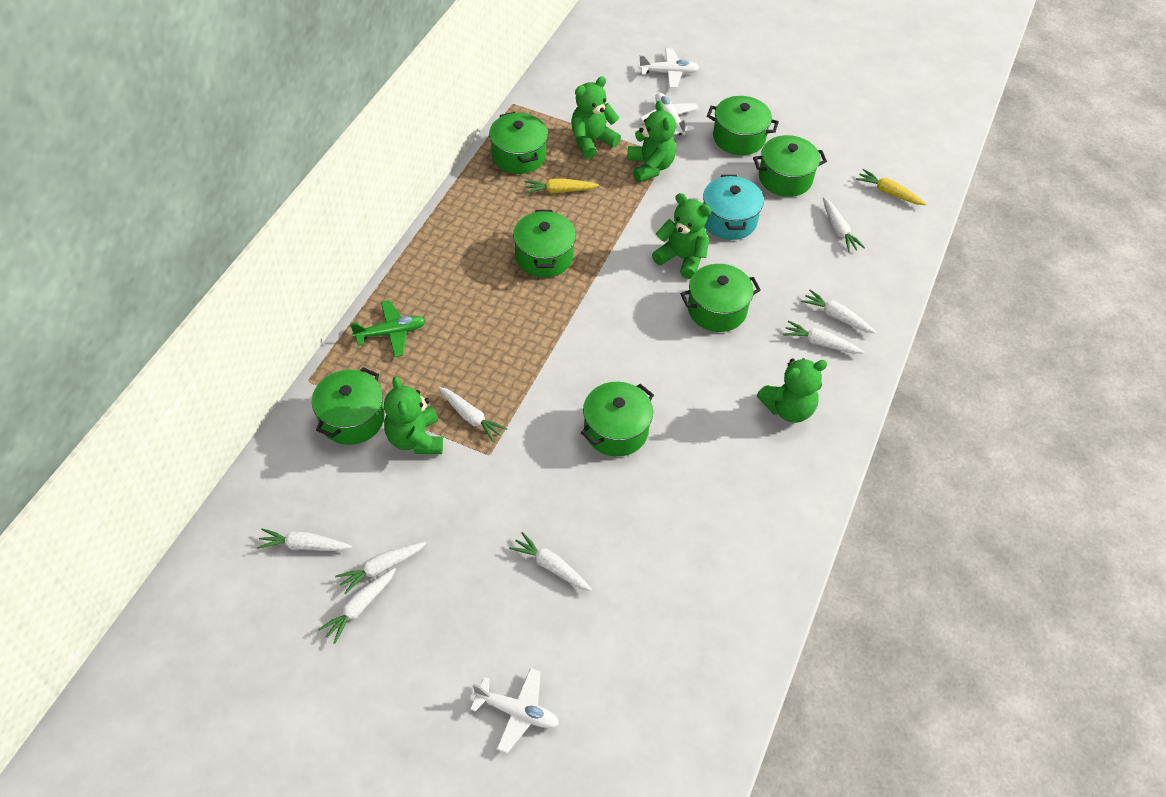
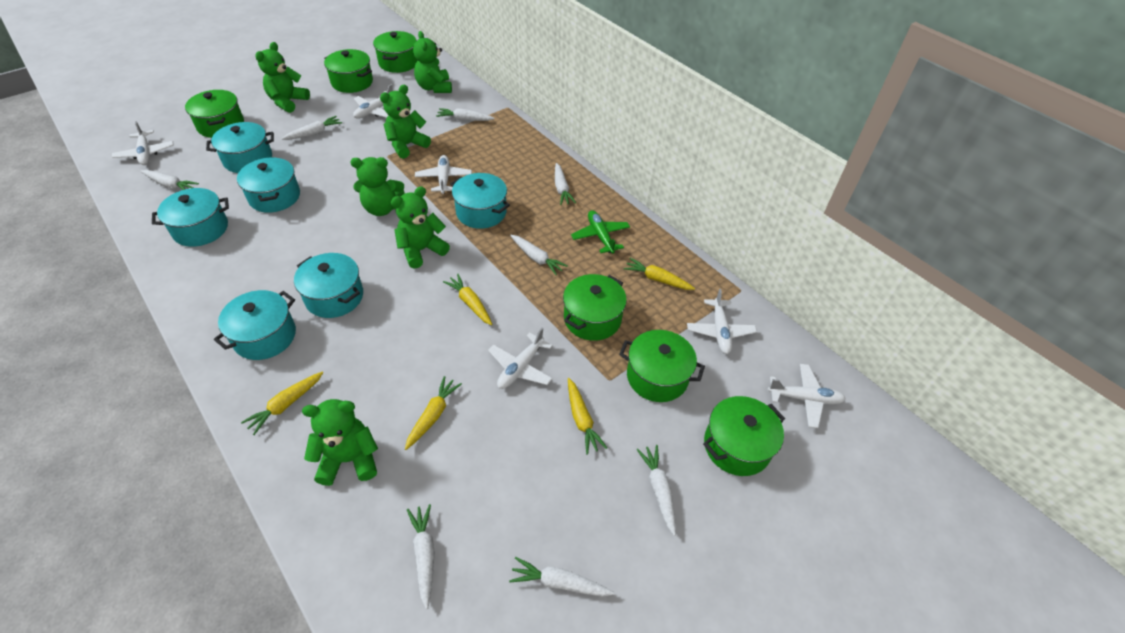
green pot: [312,367,385,445] [489,112,548,174] [513,210,576,278] [581,382,654,457] [680,264,761,332] [707,96,779,155] [753,135,827,197] = 7 -> [185,90,244,138] [324,49,373,93] [373,31,418,73] [563,274,627,341] [619,330,705,402] [703,396,785,476] = 6
green teddy bear: [384,376,443,454] [571,76,621,159] [627,101,676,182] [652,193,711,279] [757,358,828,423] = 5 -> [255,42,310,113] [302,399,378,486] [350,157,405,216] [380,85,431,159] [391,186,450,269] [413,31,452,93] = 6
turquoise pot: [703,175,764,240] = 1 -> [152,188,229,247] [206,122,274,173] [214,290,296,360] [237,157,300,213] [294,253,363,318] [451,173,510,229] = 6
white plane: [470,668,559,753] [638,48,700,88] [640,93,699,135] = 3 -> [112,121,174,165] [353,84,393,119] [415,155,472,194] [488,328,553,389] [687,289,757,354] [768,364,846,428] = 6
yellow carrot: [524,178,599,194] [856,169,926,205] = 2 -> [241,372,323,435] [405,376,462,450] [443,274,492,325] [568,378,607,454] [623,258,695,290] = 5

